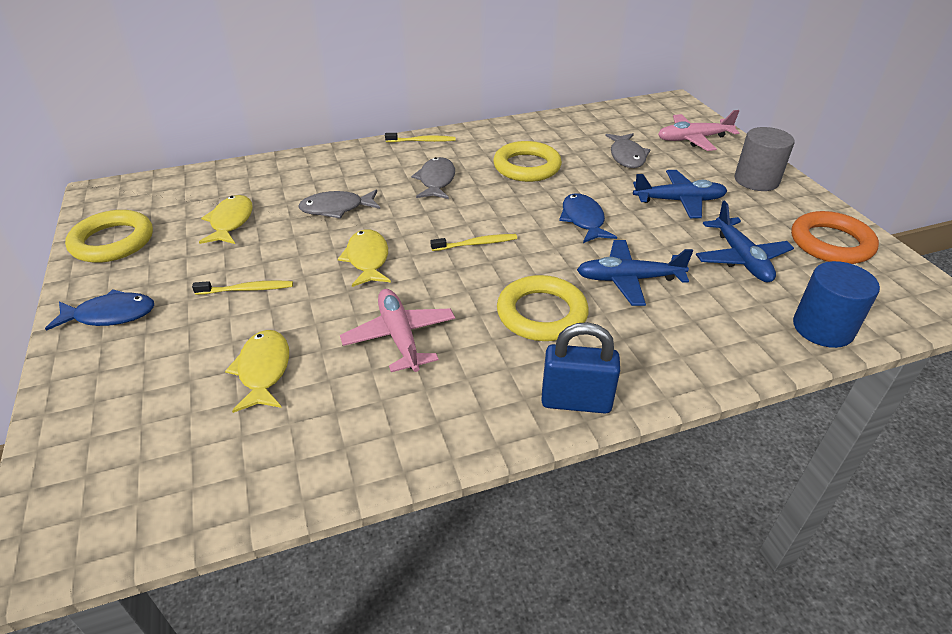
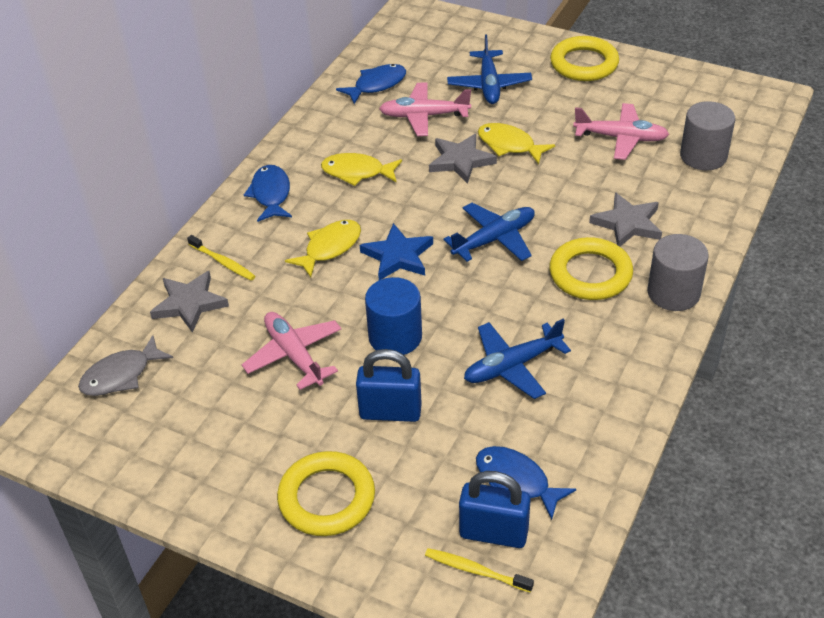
blue fish: [45,289,154,331] [559,193,617,243] = 2 -> [244,165,292,222] [336,64,406,104] [476,446,576,520] = 3
blue padlock: [541,322,620,414] = 1 -> [356,349,422,422] [459,471,531,548] = 2
blue star: none = 0 -> [360,223,433,280] = 1
grey cylinder: [735,127,794,191] = 1 -> [647,234,709,311] [680,101,735,170] = 2
grey fish: [298,190,380,219] [411,157,455,199] [605,133,650,168] = 3 -> [78,335,173,396] = 1
grey star: none = 0 -> [150,271,229,333] [429,134,497,184] [589,192,662,247] = 3
orange ring: [791,211,879,264] = 1 -> none = 0
pink plane: [340,289,455,372] [658,110,739,151] = 2 -> [242,312,341,390] [379,82,471,136] [573,103,669,160] = 3
yellow toothbrush: [192,280,293,295] [385,133,455,142] [430,234,517,251] = 3 -> [187,235,255,280] [425,548,534,593] = 2

